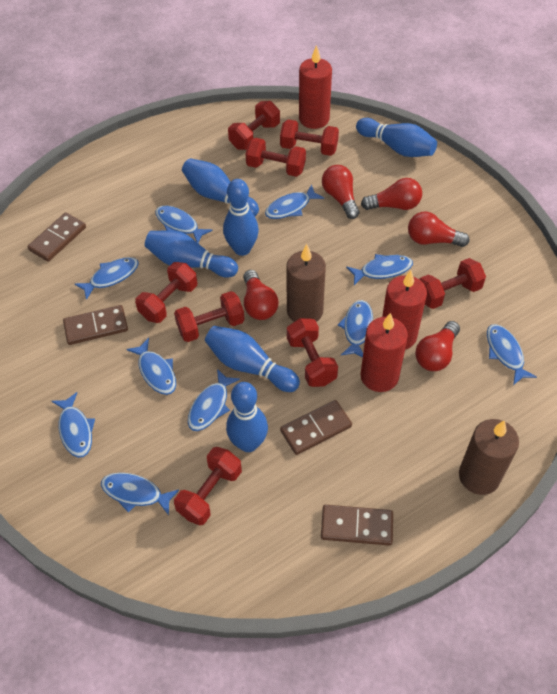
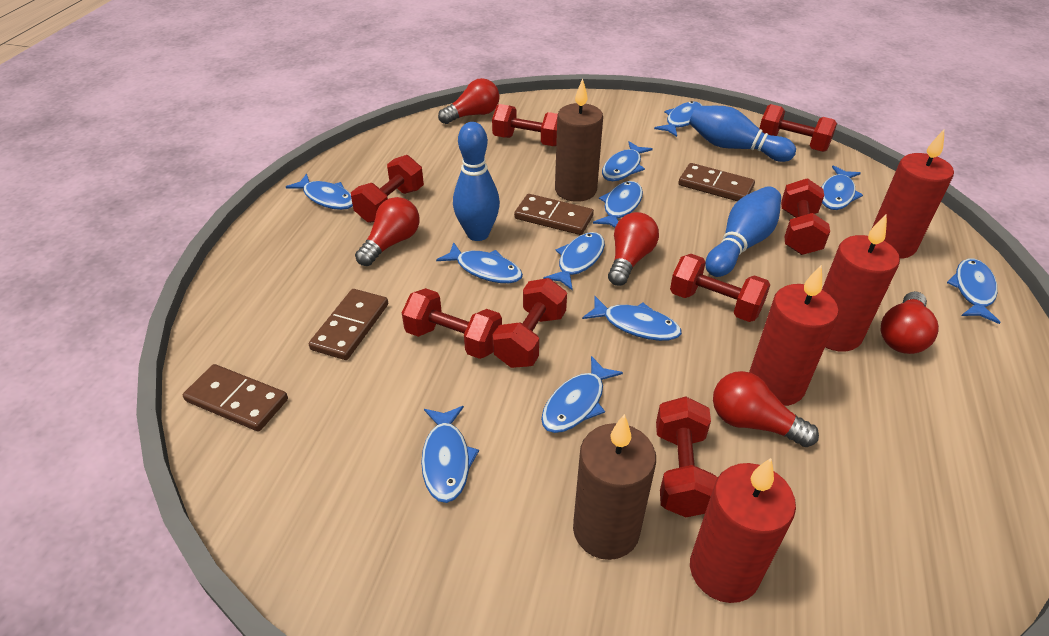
blue bowling pin: [145,230,238,278] [182,158,259,216] [205,326,300,392] [223,179,259,256] [226,382,268,452] [356,118,437,157] = 6 -> [453,122,500,241] [689,106,796,162] [705,186,781,277] = 3
blue fish: [52,392,95,458] [75,257,139,300] [101,473,179,515] [126,338,176,395] [155,206,212,243] [188,369,240,431] [265,184,324,219] [338,300,373,357] [346,254,413,285] [487,324,537,385] = 10 -> [286,174,353,210] [421,406,479,503] [436,242,523,283] [541,356,623,433] [543,232,605,290] [582,296,682,341] [593,181,643,227] [602,141,653,181] [654,101,702,137] [821,165,863,210] [947,258,1001,324] = 11
red candle: [299,45,332,129] [360,313,408,392] [382,270,427,350] = 3 -> [690,458,796,603] [749,264,839,406] [822,213,900,351] [872,130,954,259] = 4

